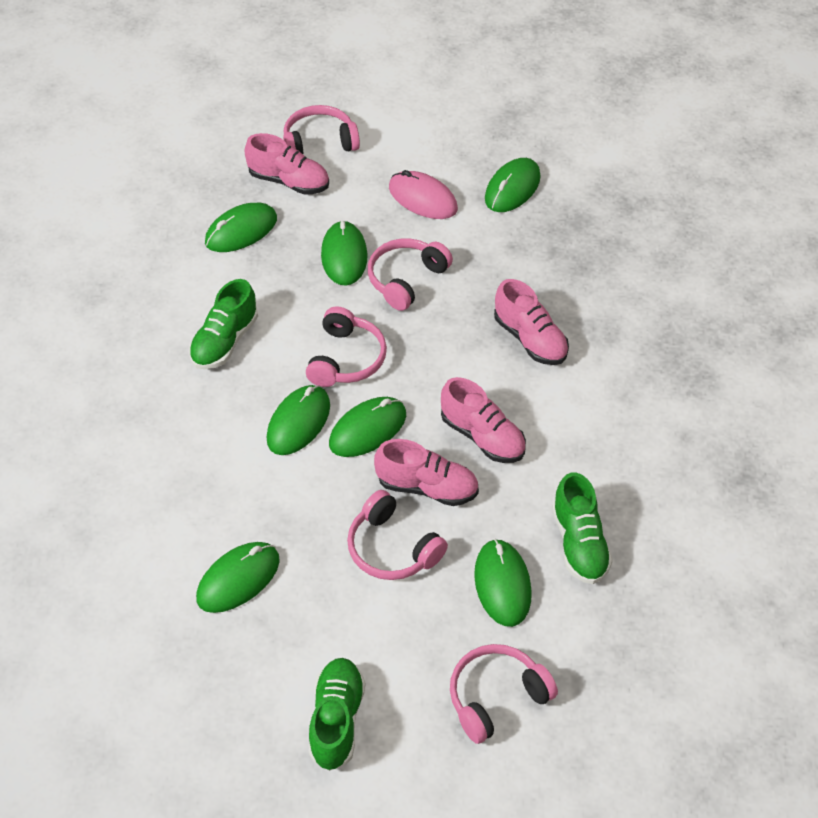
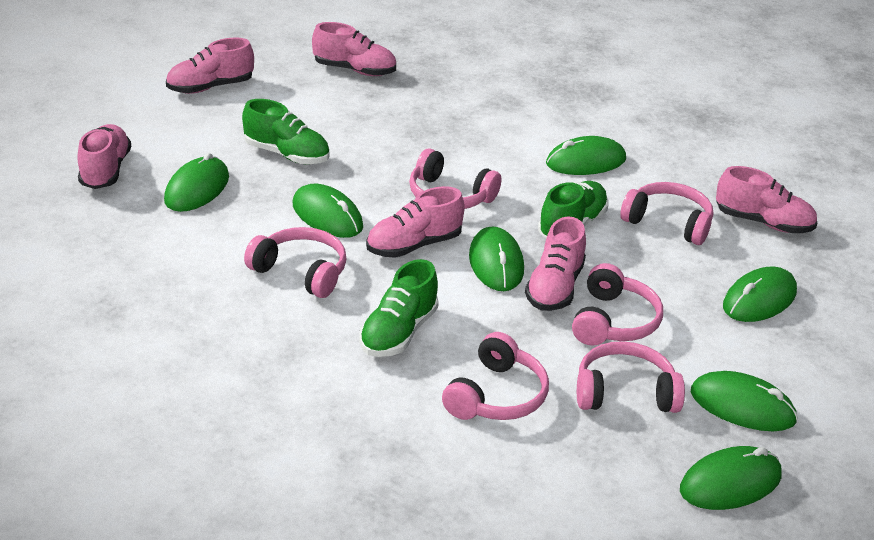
pink headphones: [283,105,360,154] [306,306,387,387] [347,490,448,580] [368,239,453,311] [450,644,558,744] = 5 -> [244,227,346,298] [409,148,501,209] [442,332,549,420] [572,263,663,346] [577,341,685,413] [620,182,713,245] = 6
pink mouse: [389,170,458,219] = 1 -> none = 0
pink shoe: [245,133,329,195] [374,439,479,506] [441,377,526,463] [494,279,569,365] = 4 -> [77,124,131,189] [166,37,254,94] [312,22,396,76] [366,186,465,258] [525,217,586,311] [716,166,817,233] = 6

